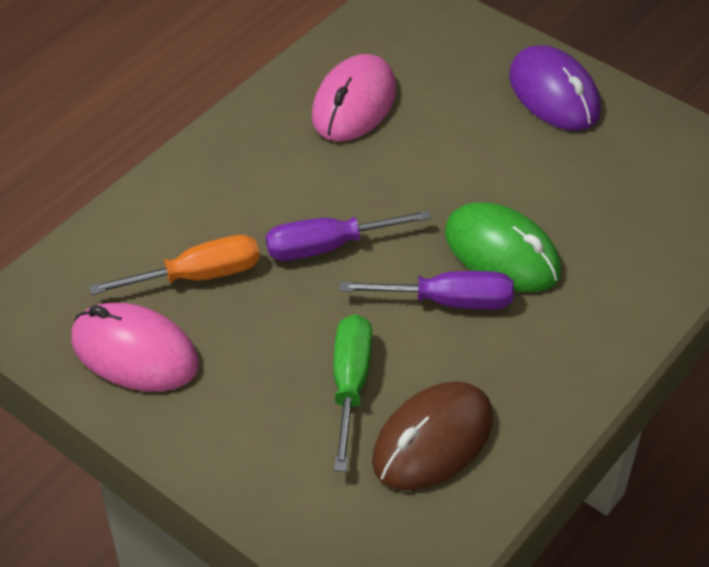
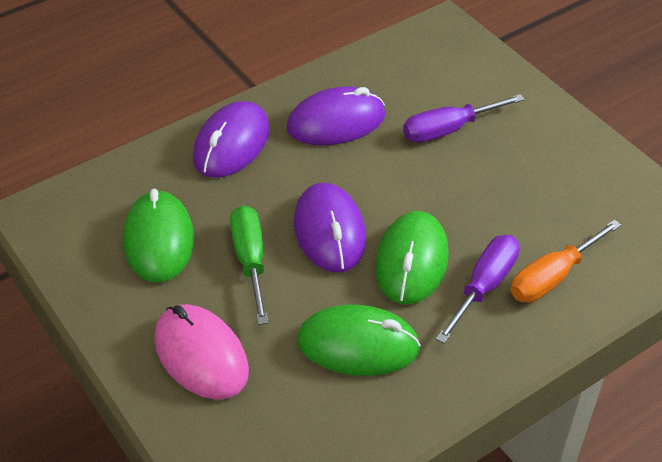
brown mouse: [372,381,493,491] = 1 -> none = 0
green mouse: [445,202,561,292] = 1 -> [123,189,194,282] [297,305,421,376] [375,211,449,304] = 3
pink mouse: [71,303,199,392] [312,54,396,142] = 2 -> [154,304,249,399] = 1
purple mouse: [509,45,601,131] = 1 -> [193,101,270,178] [286,86,385,145] [294,183,366,272] = 3

